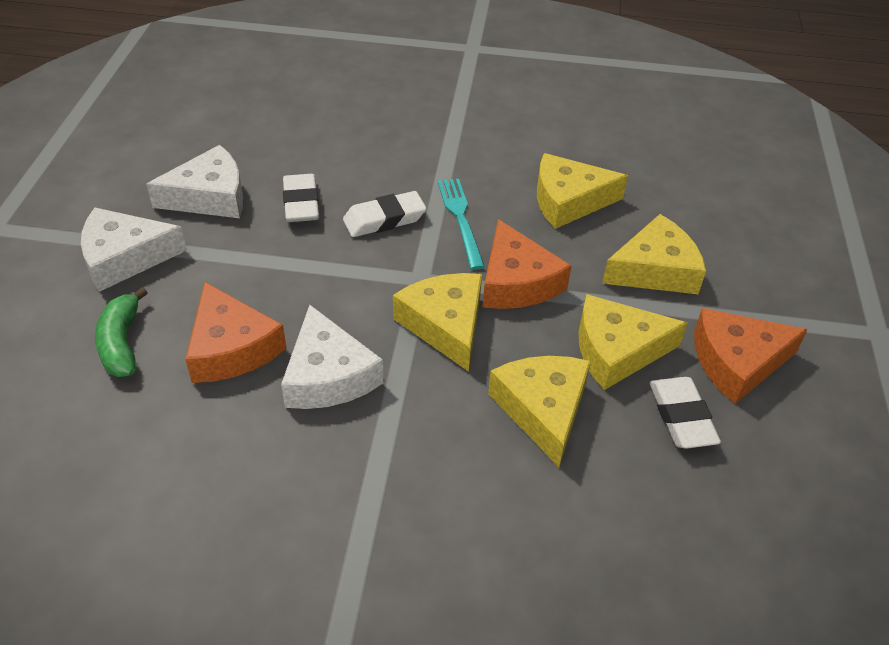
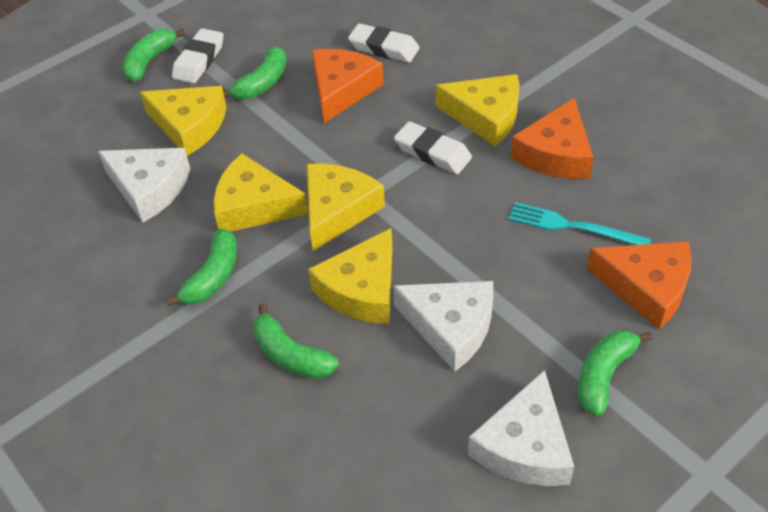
green banana: [95,287,148,377] = 1 -> [122,29,185,82] [166,229,237,307] [223,47,287,100] [253,303,339,379] [578,330,652,417] = 5

